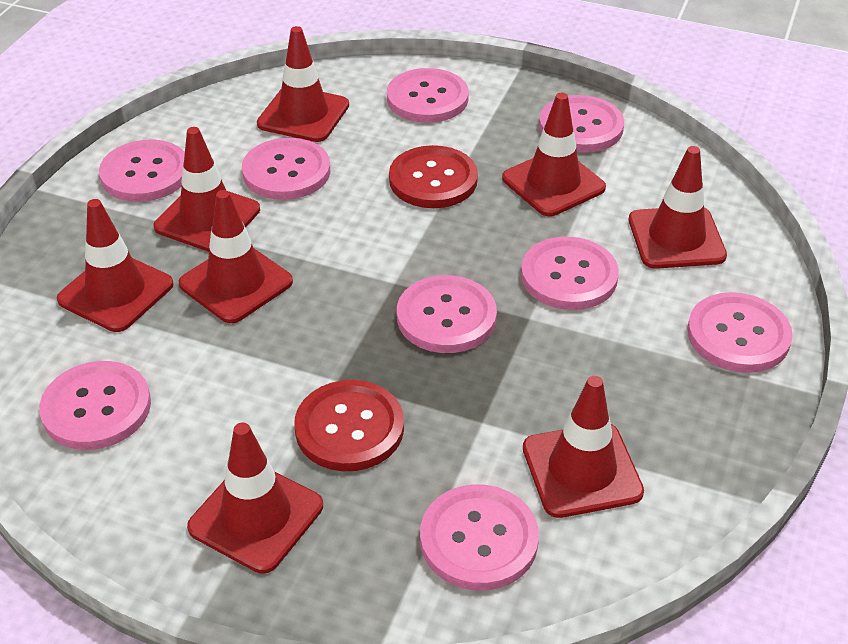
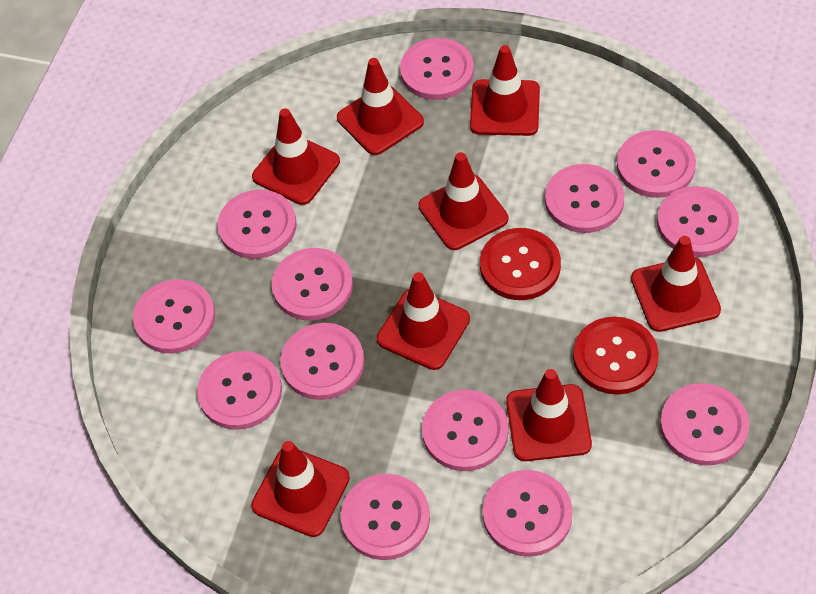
pink button: [39,361,151,450] [99,140,185,202] [242,138,330,200] [387,68,469,123] [397,275,497,353] [420,484,539,591] [521,237,619,310] [539,95,624,153] [687,292,793,373] = 9 -> [133,279,215,354] [197,351,282,430] [217,190,297,259] [272,248,353,321] [280,323,364,400] [341,474,430,560] [400,38,474,100] [422,390,509,471] [483,470,573,557] [545,164,624,233] [617,130,696,198] [657,186,739,257] [660,383,749,465] = 13

